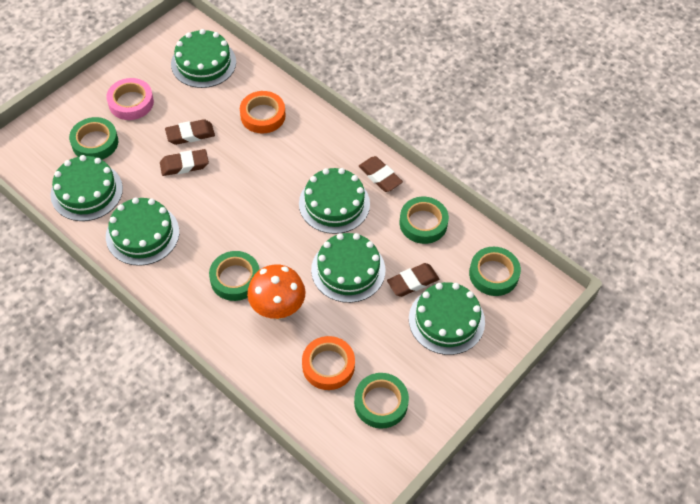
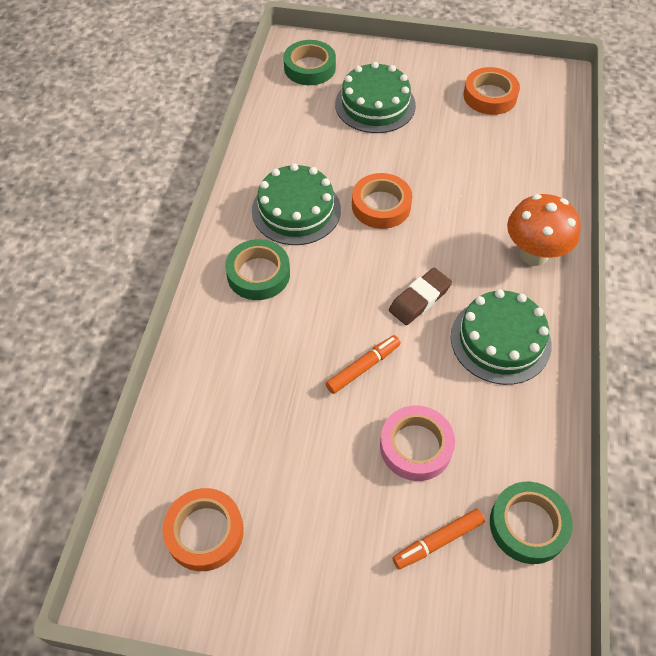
brown eraser: [160,149,209,176] [165,119,215,145] [359,156,403,192] [387,263,439,297] = 4 -> [389,268,452,325] = 1
green cake: [50,155,123,221] [106,197,179,266] [171,29,236,88] [299,168,370,234] [311,233,385,303] [409,282,485,355] = 6 -> [252,163,341,245] [335,62,416,133] [451,289,552,385] = 3
green tape: [69,117,118,160] [209,251,260,301] [354,373,409,429] [400,197,449,244] [469,247,521,296] = 5 -> [225,239,290,300] [283,40,336,85] [490,482,573,564] = 3
orange marker: none = 0 -> [326,335,401,394] [392,509,485,569] = 2
orange tape: [240,91,285,134] [302,336,355,390] = 2 -> [162,488,244,571] [352,173,412,229] [463,67,520,115] = 3

